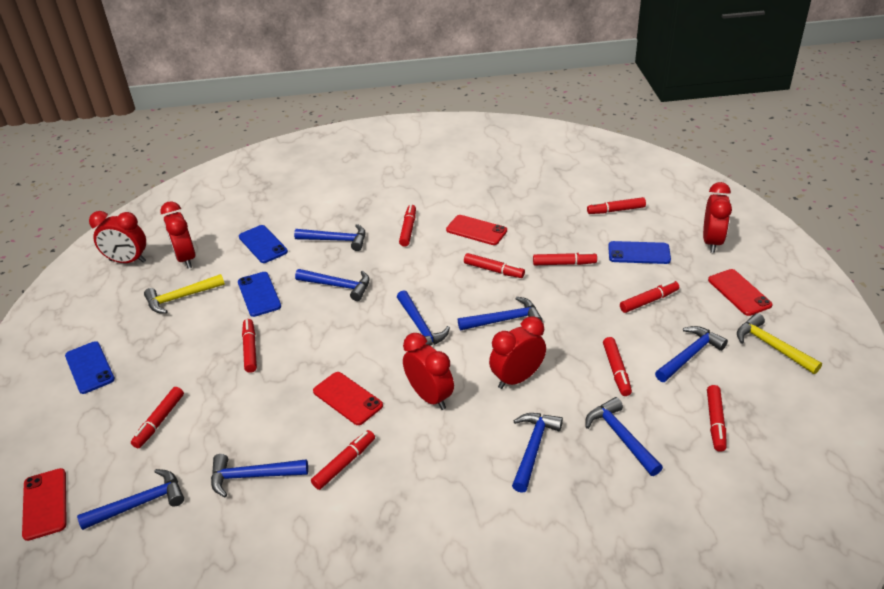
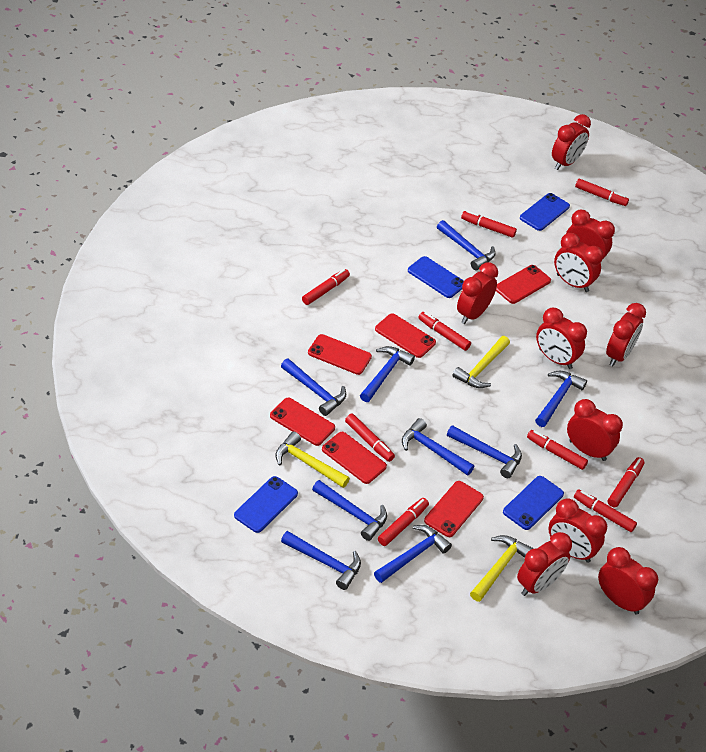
red clock: [89,211,146,263] [160,201,195,268] [403,333,454,410] [489,316,546,389] [703,182,732,253] = 5 -> [457,262,498,324] [517,532,572,596] [536,308,587,369] [548,499,607,563] [552,114,591,170] [554,233,603,292] [566,210,615,259] [567,399,623,461] [598,547,658,615] [606,303,646,366] = 10
red marker: [131,387,184,448] [242,319,257,373] [311,430,375,490] [399,205,416,247] [464,253,525,278] [533,252,597,265] [587,197,646,214] [603,337,632,396] [620,280,679,313] [707,385,727,452] = 10 -> [302,269,350,305] [345,414,395,462] [378,498,429,546] [418,312,471,351] [461,211,517,238] [527,430,588,470] [574,489,637,532] [575,179,629,206] [608,457,644,507] = 9
red phone: [22,468,67,541] [313,372,383,425] [446,215,507,245] [708,269,773,316] = 4 -> [270,398,335,446] [308,334,372,375] [322,432,387,484] [375,314,436,358] [424,481,484,537] [496,265,551,304] = 6
yellow hammer: [144,274,225,313] [737,313,822,374] = 2 -> [275,431,350,488] [452,336,510,388] [470,535,534,602] = 3

